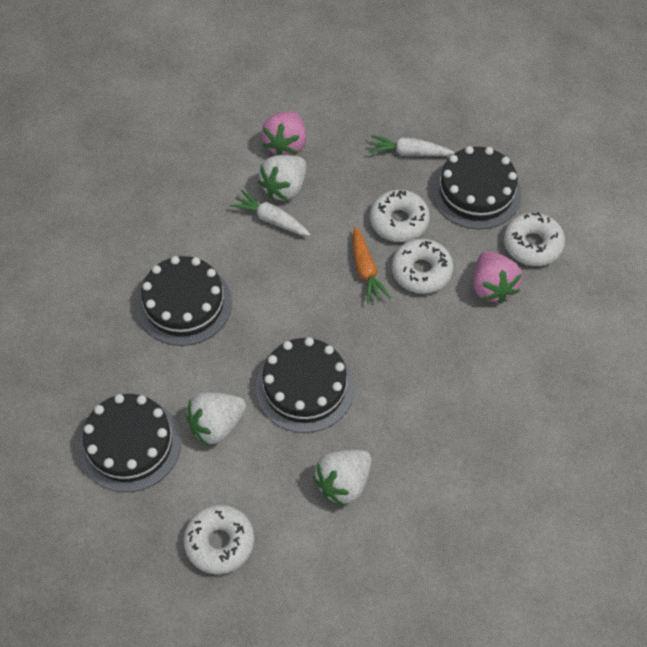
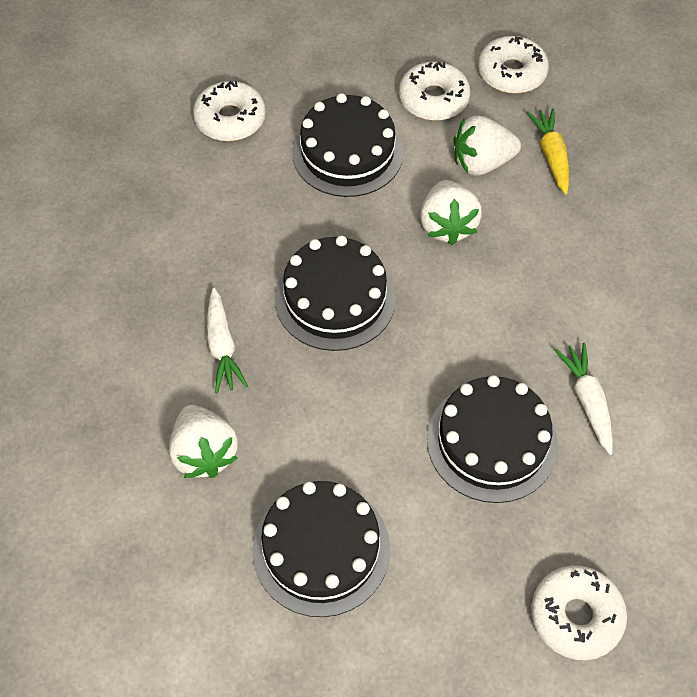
orange carrot: [353,227,391,304] = 1 -> none = 0
pink strawberry: [261,111,306,156] [473,251,522,304] = 2 -> none = 0
yellow carrot: none = 0 -> [527,108,569,194] = 1

